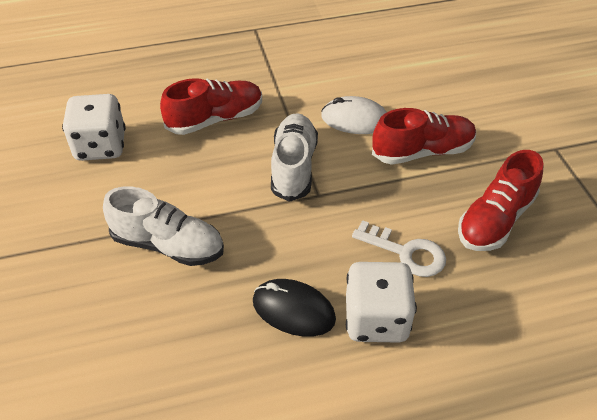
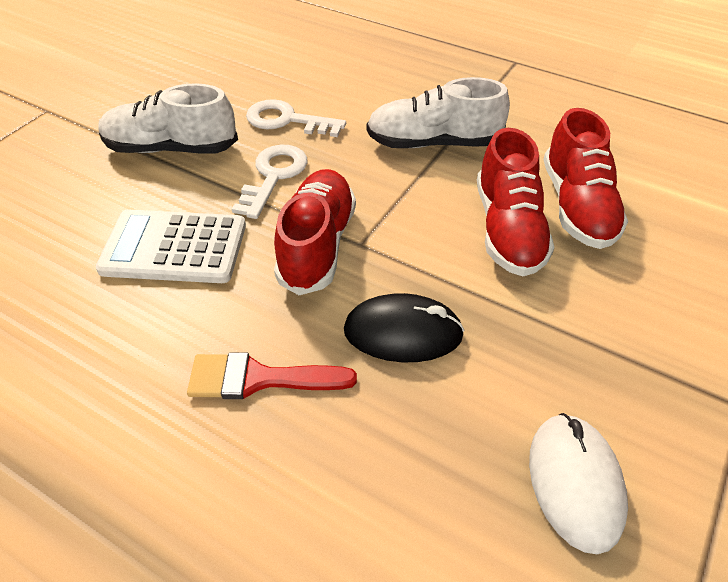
red brush: none = 0 -> [187,352,357,399] = 1
white calculator: none = 0 -> [96,210,246,283] = 1
white dice: [62,94,126,161] [346,262,417,343] = 2 -> none = 0
white key: [352,220,446,277] = 1 -> [232,145,308,219] [246,99,346,137] = 2

